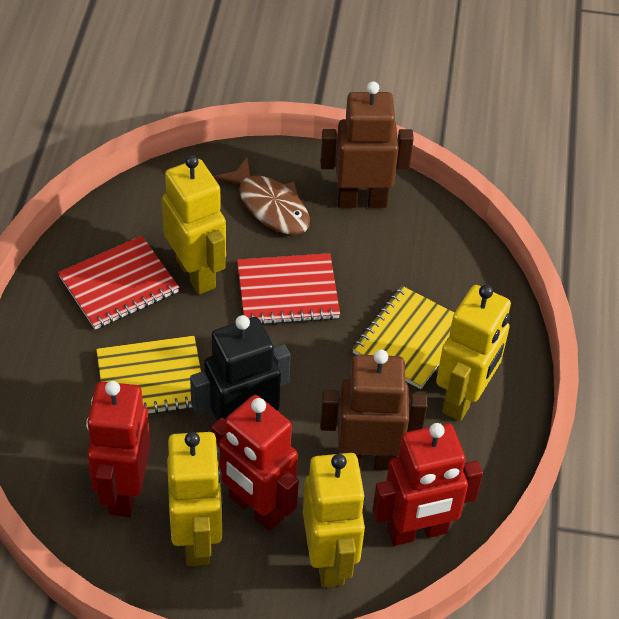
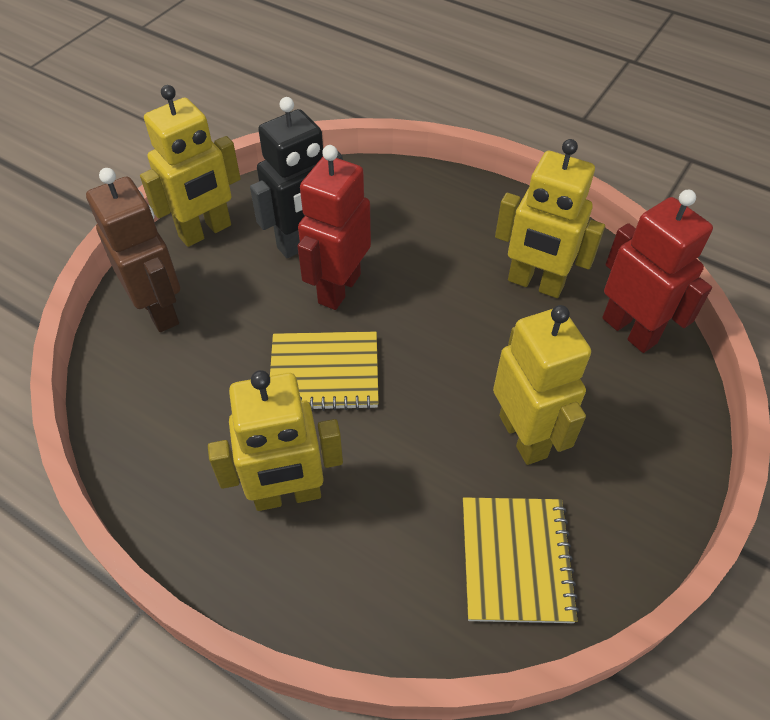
brown fish: [214,157,310,235] = 1 -> none = 0
brown robot: [320,81,414,208] [320,349,427,470] = 2 -> [86,168,180,332] = 1
red notebook: [58,236,179,330] [237,253,340,325] = 2 -> none = 0
red robot: [86,381,151,517] [211,395,299,531] [372,423,483,546] = 3 -> [297,145,371,310] [602,190,713,353] = 2

